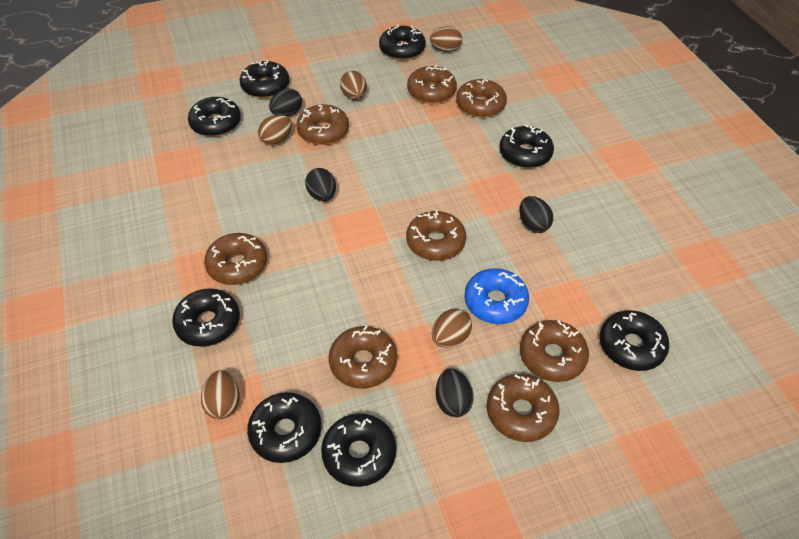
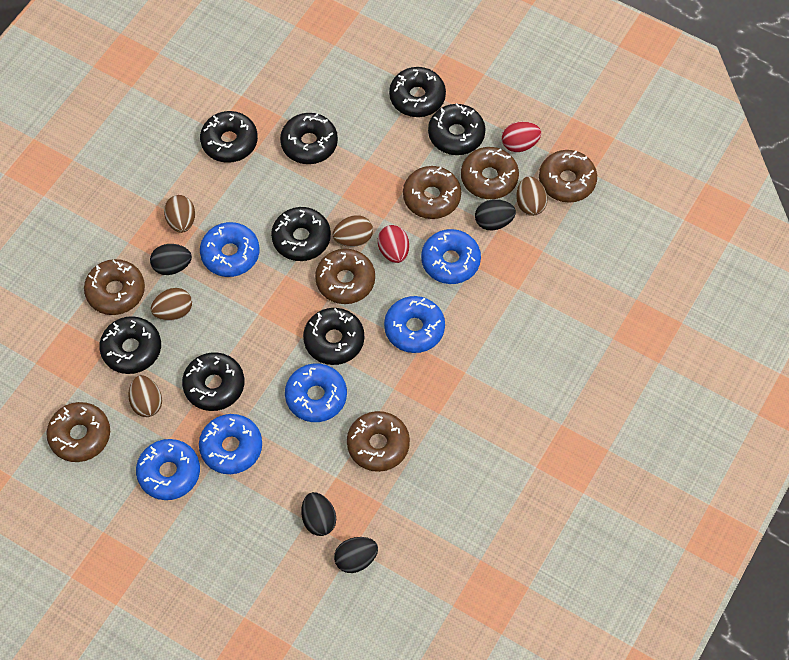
blue donut: [464,268,529,324] = 1 -> [136,439,200,500] [199,414,262,474] [200,222,259,277] [285,364,347,422] [384,296,445,353] [421,229,481,284] = 6
brown donut: [204,233,267,285] [296,104,349,145] [329,326,397,389] [406,210,466,261] [407,65,457,104] [456,79,507,118] [487,374,559,442] [520,320,589,382] = 8 -> [46,402,110,462] [84,259,145,315] [315,249,375,304] [347,411,410,472] [403,166,461,219] [461,147,519,199] [539,150,597,203] = 7
red egg: none = 0 -> [378,225,409,263] [502,122,541,152] = 2

